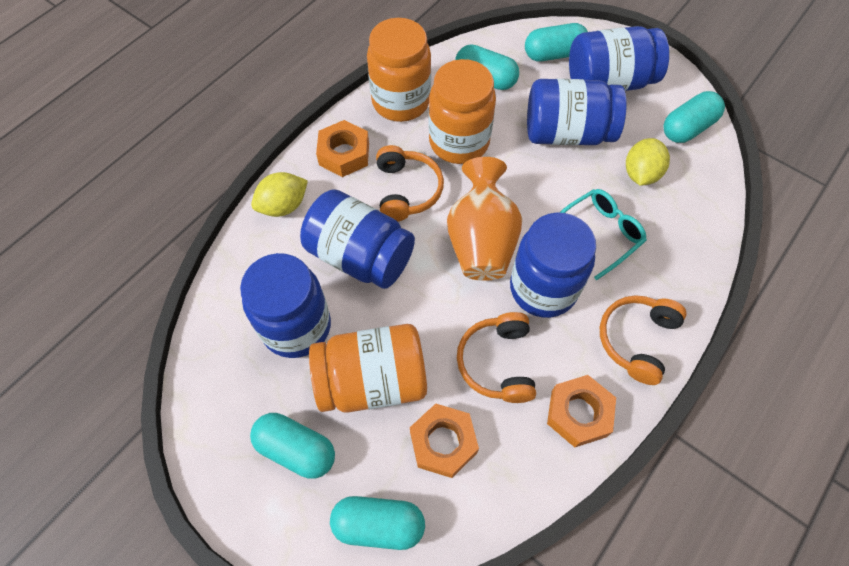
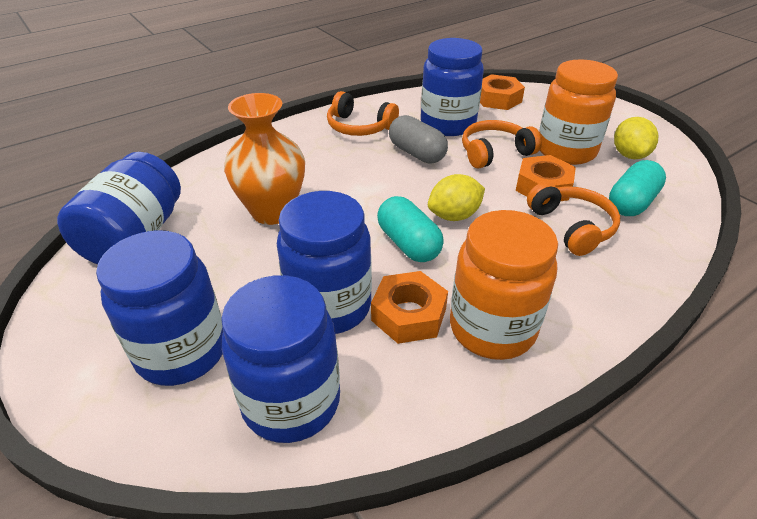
grey capsule: none = 0 -> [389,115,448,163] = 1
orange jar: [309,324,427,413] [367,18,431,122] [429,59,496,164] = 3 -> [450,210,558,360] [539,60,618,165] = 2
turquoise capsule: [250,413,335,479] [330,496,425,550] [455,44,519,90] [525,23,588,61] [664,91,725,143] = 5 -> [377,196,444,262] [609,160,666,216] = 2
turquoise glasses: [560,189,647,280] = 1 -> none = 0

